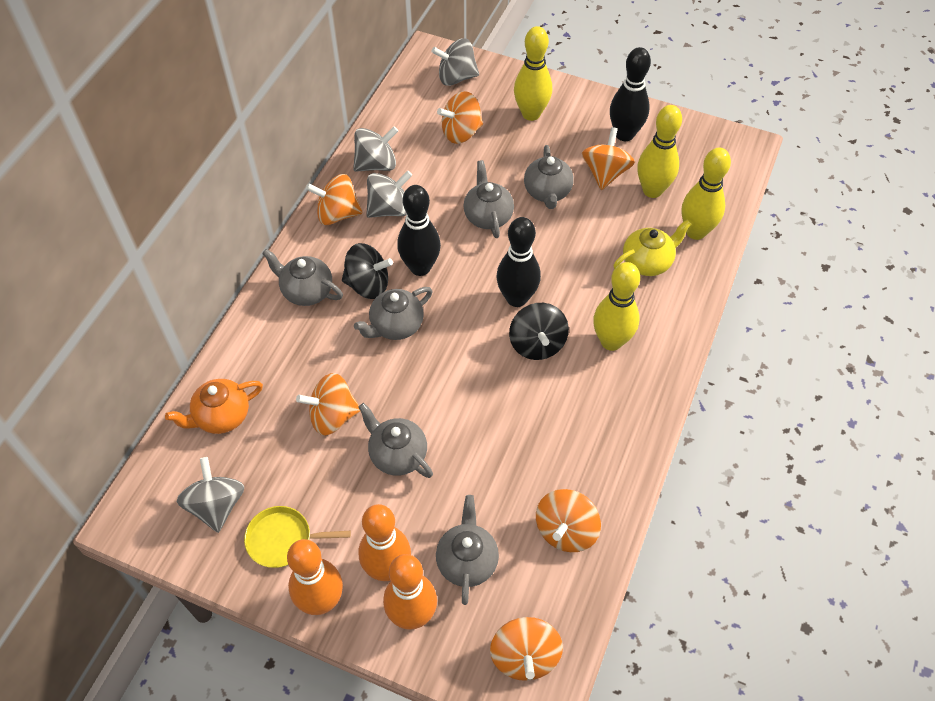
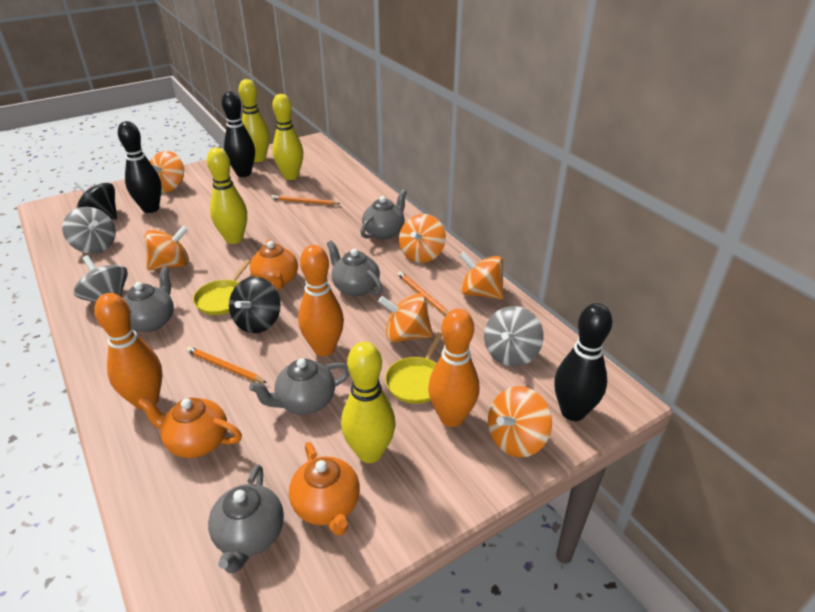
grey spinning top: [177,457,244,533] [353,126,398,171] [366,171,412,218] [431,38,479,86] = 4 -> [62,207,116,254] [74,255,128,302] [484,306,543,366] = 3
grey teapot: [262,249,343,306] [354,287,432,340] [358,403,433,478] [436,495,499,605] [463,160,514,238] [524,145,574,209] = 6 -> [123,267,174,332] [208,464,284,573] [249,358,350,415] [327,241,383,296] [360,190,407,239] = 5
orange pencil: none = 0 -> [186,347,267,383] [271,195,341,205] [397,271,449,315] = 3
orange teapot: [165,379,263,434] = 1 -> [137,396,242,458] [250,239,298,290] [289,442,360,536] = 3
yellow pan: [244,506,351,568] = 1 -> [193,260,251,315] [385,332,442,404] = 2
yellow teapot: [613,220,691,276] = 1 -> none = 0

